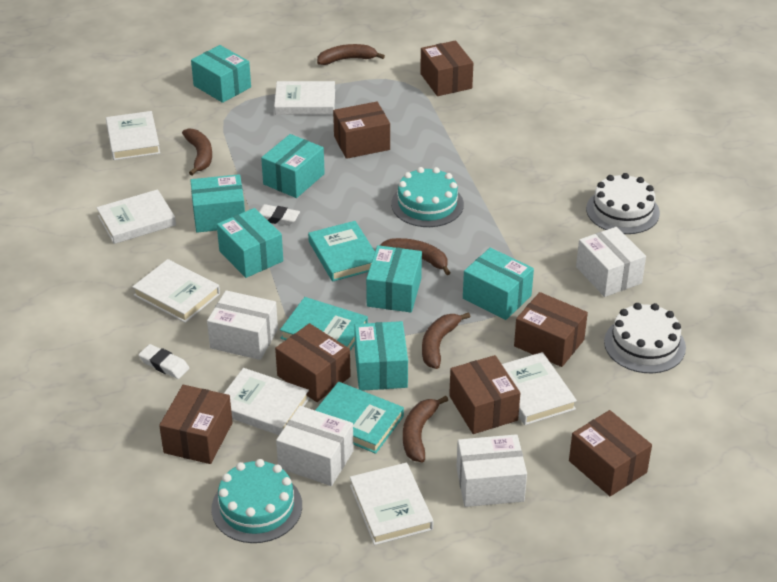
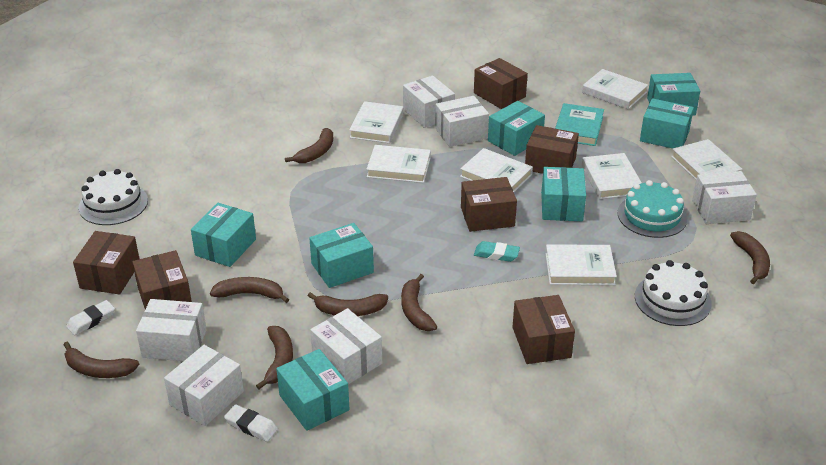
brown banana: [182,128,212,176] [317,44,385,65] [380,238,451,275] [403,396,448,463] [422,312,471,369] = 5 -> [64,342,139,378] [210,277,289,303] [256,326,293,389] [285,128,333,163] [307,292,388,316] [401,274,437,331] [730,231,770,284] = 7
brown box: [159,385,233,464] [275,323,351,402] [333,102,390,159] [420,41,473,96] [449,355,520,434] [514,292,588,367] [569,410,652,496] = 7 -> [73,231,140,294] [132,250,192,309] [461,177,517,232] [474,58,528,109] [512,295,575,364] [525,125,579,174] = 6
turquoise book: [280,297,368,351] [308,221,375,282] [315,382,404,454] = 3 -> [555,103,604,146] = 1
turquoise cake: [211,459,302,543] [391,167,464,227] = 2 -> [617,180,687,238] = 1
turquoise eraser: none = 0 -> [474,241,520,262] = 1
white box: [207,290,278,360] [276,406,354,486] [456,434,527,507] [576,227,646,297] = 4 -> [136,299,207,361] [164,345,244,426] [310,308,382,384] [403,76,455,128] [435,96,489,147] [692,171,757,224] = 6

